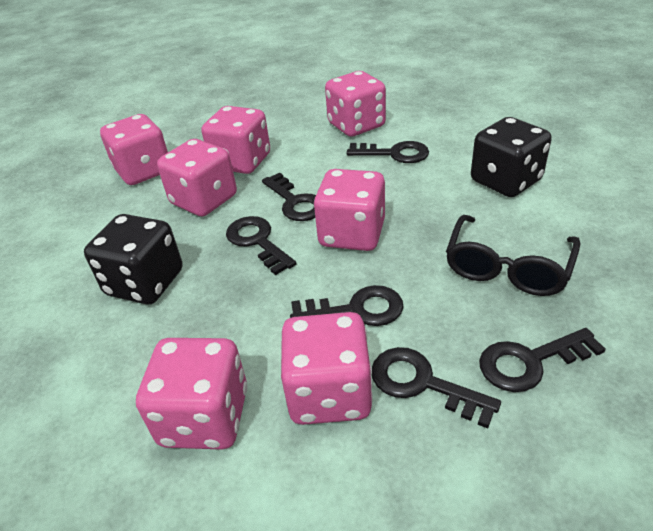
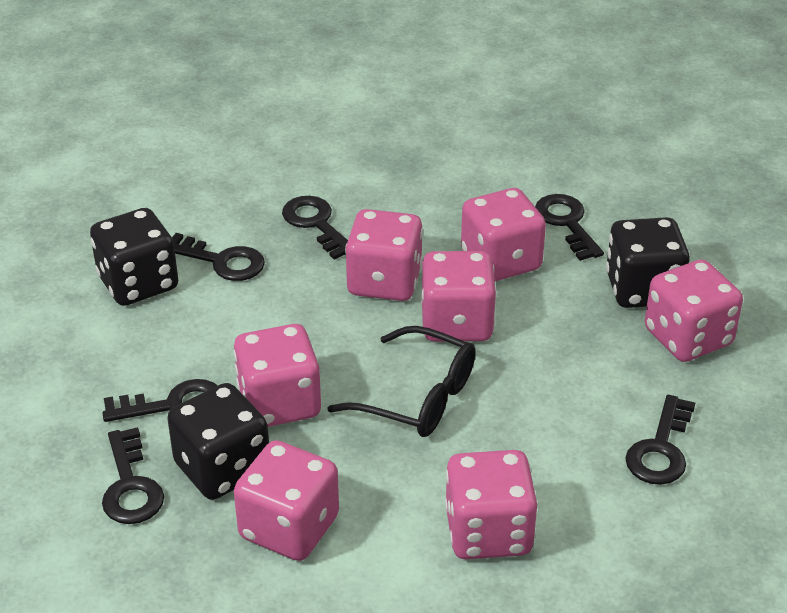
black dice: [84,214,182,304] [471,117,552,197] = 2 -> [90,208,178,306] [167,383,269,500] [606,217,690,308] = 3

